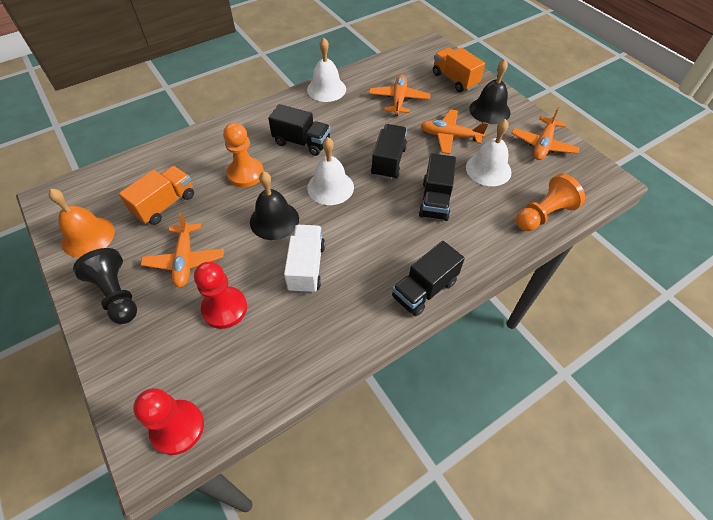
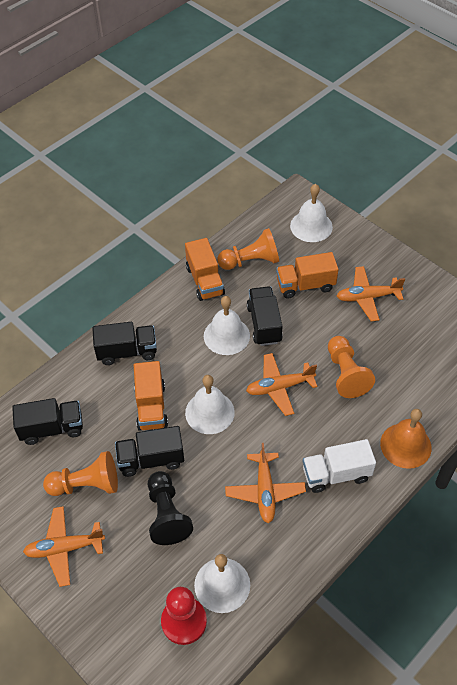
black bell: [250,171,299,240] [469,59,510,124] = 2 -> none = 0
orange pawn: [223,123,264,187] [516,173,585,231] = 2 -> [43,451,118,496] [217,228,279,270] [328,336,375,398] = 3
orange truck: [119,166,194,225] [433,47,485,92] = 2 -> [134,361,168,431] [185,238,225,301] [276,252,339,299] = 3
red pawn: [133,388,204,455] [194,262,247,329] = 2 -> [161,587,207,645] = 1
white bell: [307,38,346,102] [307,137,354,205] [466,119,512,186] = 3 -> [185,375,235,434] [194,554,250,613] [204,296,250,355] [290,184,333,242] = 4

